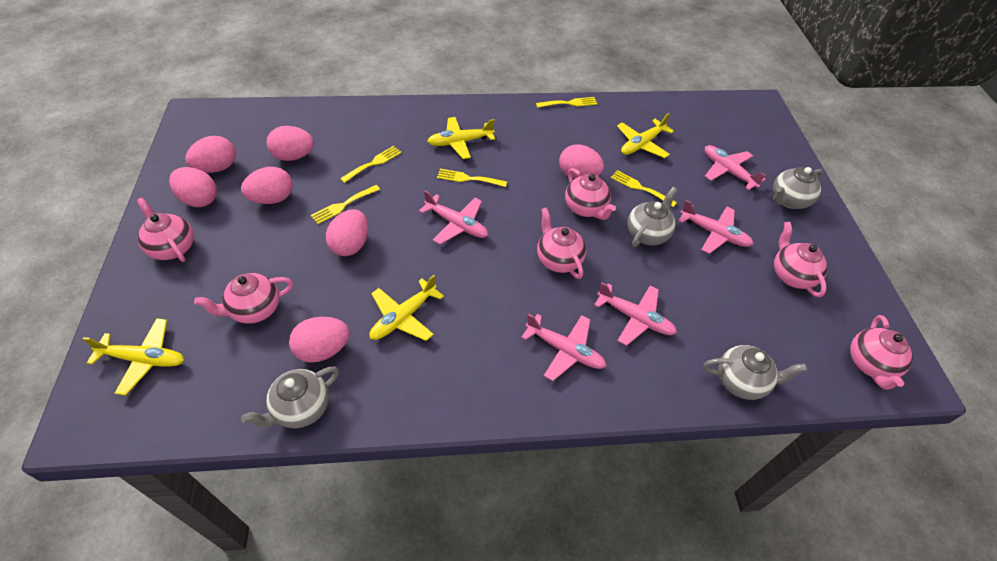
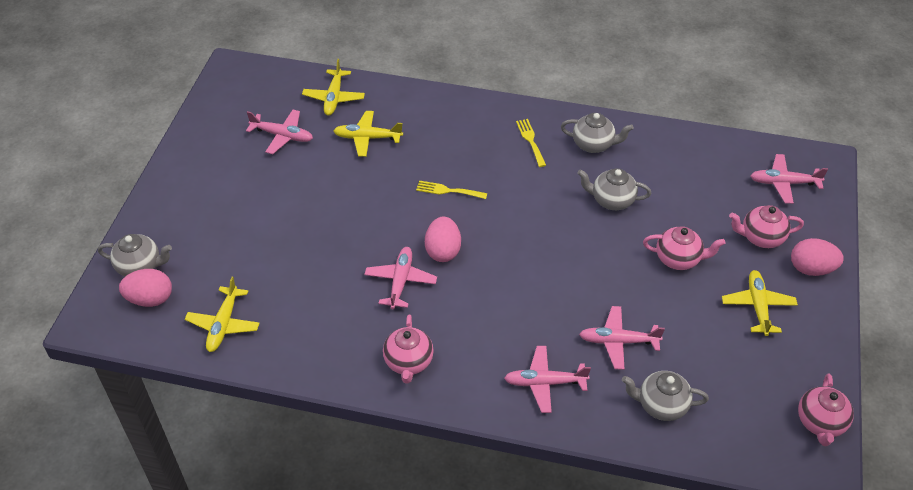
pink egg: [169,167,217,207] [185,136,236,173] [241,167,293,204] [267,126,314,161] [289,317,350,363] [326,209,368,256] [559,144,604,179] = 7 -> [119,269,172,307] [425,216,461,262] [791,238,844,276] = 3
pink teapot: [137,198,194,262] [194,273,293,324] [537,207,586,279] [565,168,616,220] [774,222,828,297] [850,315,913,390] = 6 -> [383,314,434,384] [643,226,726,270] [729,205,804,248] [798,373,854,446] = 4
yellow fork: [311,185,380,224] [340,146,402,183] [437,169,507,187] [536,97,597,108] [611,170,677,207] = 5 -> [416,181,488,199] [516,119,546,167] = 2

